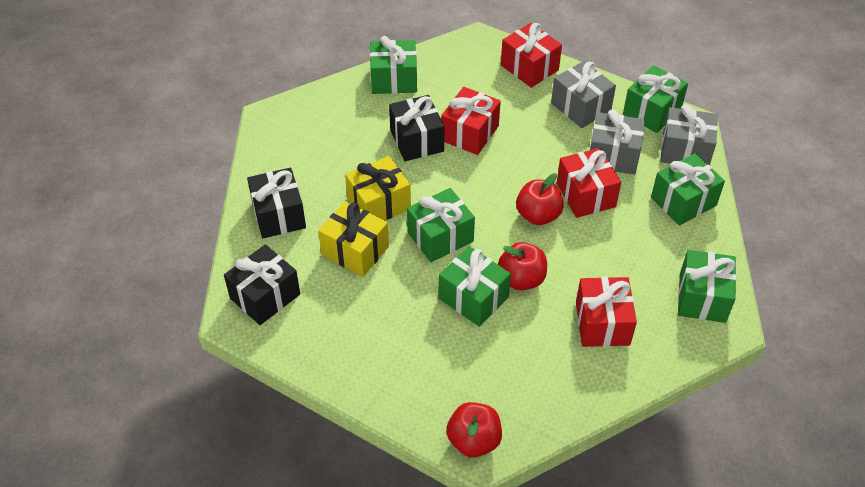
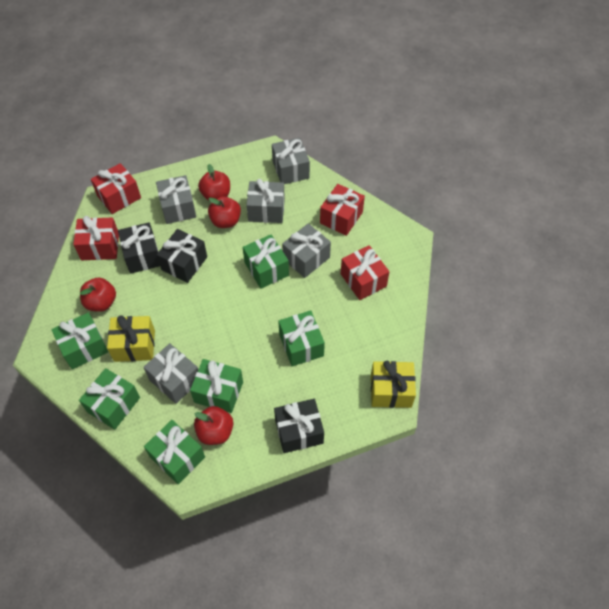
grey gift: [551,61,616,128] [590,109,645,175] [660,104,718,165] = 3 -> [143,343,198,404] [156,175,196,224] [246,179,285,223] [272,138,310,184] [282,223,331,278] = 5
red apple: [446,402,502,457] [498,242,547,290] [516,173,564,225] = 3 -> [80,278,116,312] [194,406,233,445] [198,164,230,200] [208,196,241,228] = 4

